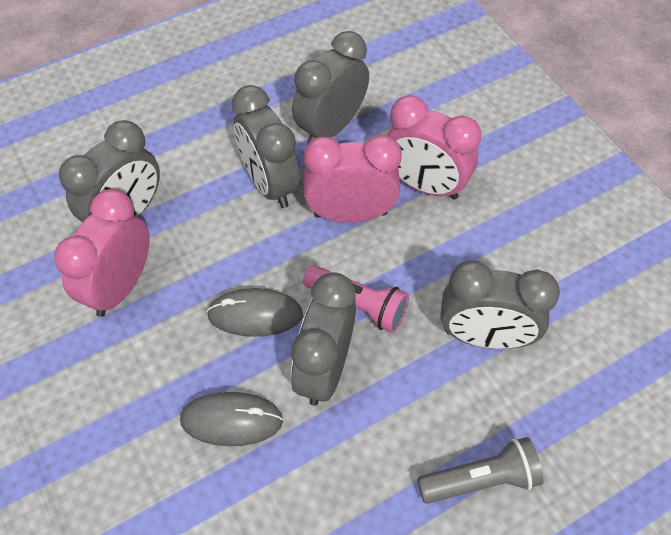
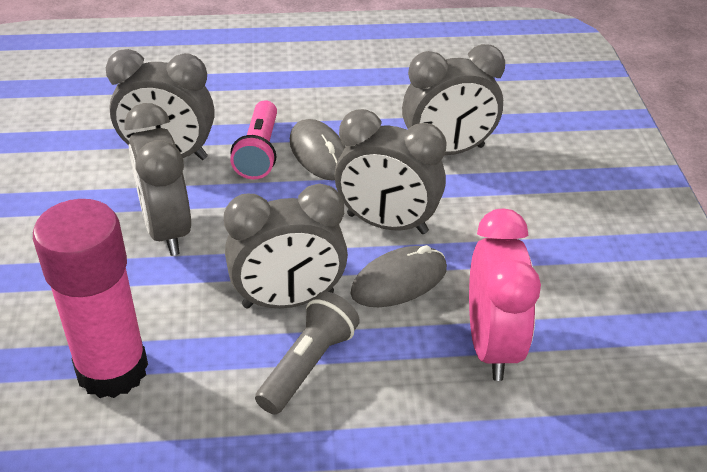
pink clock: [54,189,150,317] [304,135,402,223] [387,95,481,200] = 3 -> [469,208,541,381] = 1
pink glue stick: none = 0 -> [33,199,148,398] = 1

